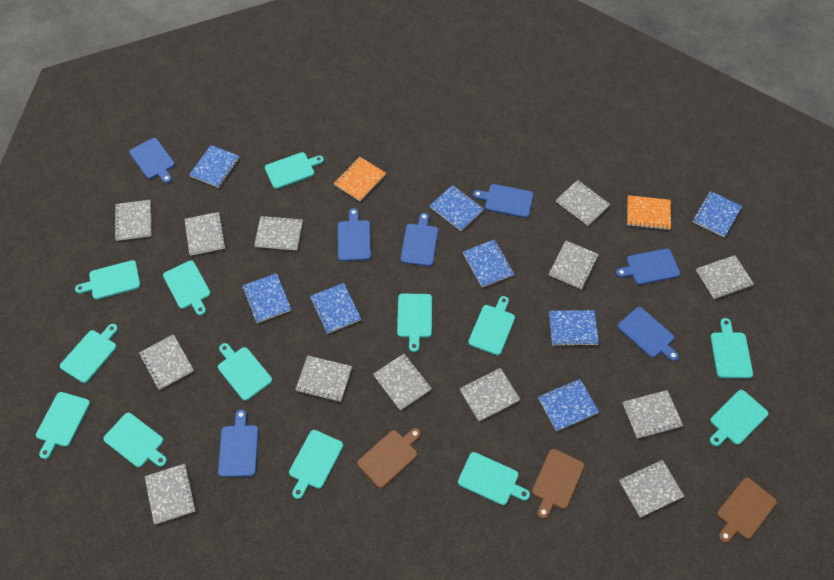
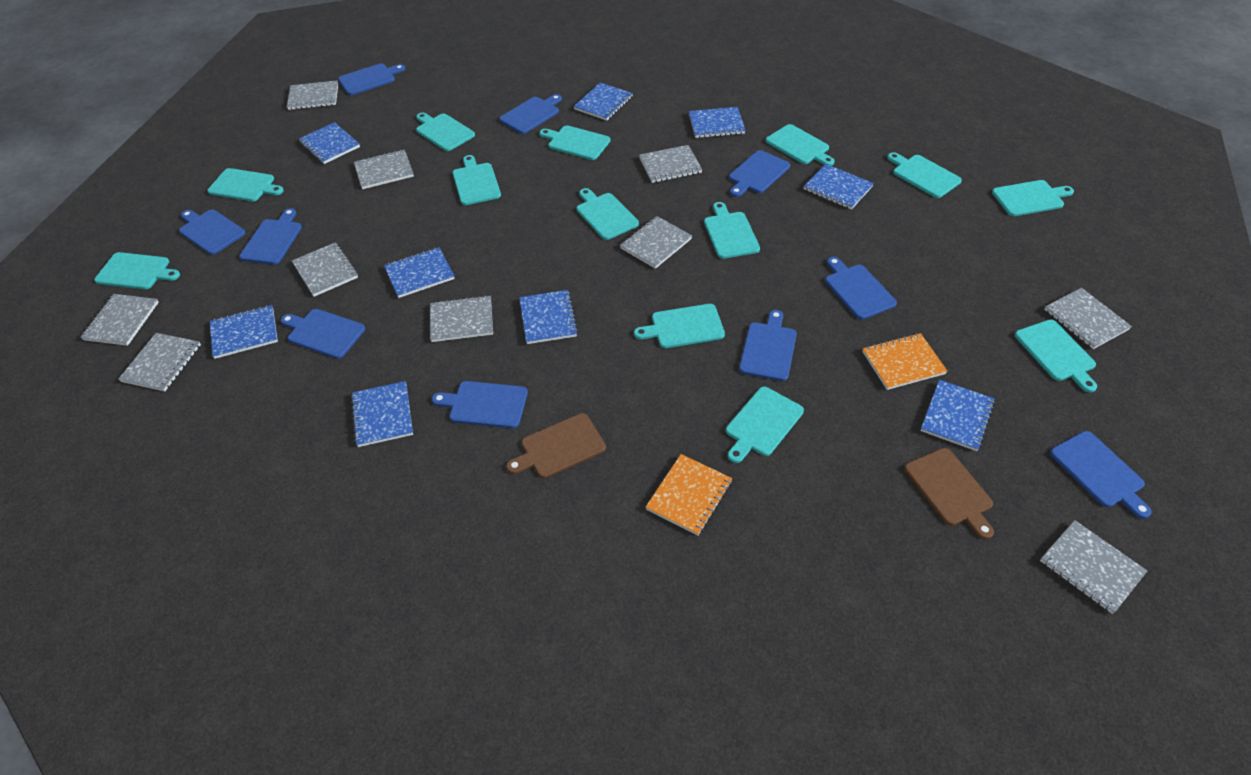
blue cutting board: [129,138,175,183] [218,410,259,477] [338,208,371,261] [401,213,438,266] [473,184,534,218] [616,249,680,285] [618,307,679,361] = 7 -> [179,210,245,255] [239,208,302,264] [281,309,365,359] [338,63,405,95] [432,381,528,428] [499,94,562,134] [729,150,790,197] [739,310,797,381] [825,257,897,320] [1050,431,1152,519] = 10
blue notebook: [189,145,240,188] [242,273,291,323] [310,283,361,334] [429,185,484,231] [463,239,514,287] [538,379,599,431] [549,310,599,346] [693,191,742,237] = 8 -> [210,305,278,359] [299,122,360,164] [351,381,413,447] [384,247,455,298] [519,290,578,344] [574,83,633,121] [689,107,746,138] [804,164,874,210] [921,380,995,451] = 9
brown cutting board: [357,428,421,488] [532,449,585,519] [717,477,777,543] = 3 -> [506,413,606,478] [905,448,994,539] = 2
grey notebook: [114,200,151,241] [139,334,194,390] [145,464,196,524] [184,212,226,256] [254,216,303,250] [295,355,352,402] [373,354,432,411] [460,368,520,421] [549,241,599,289] [556,180,610,226] [620,460,685,518] [623,390,683,439] [696,255,754,299] = 13 -> [80,294,159,346] [118,333,201,391] [287,80,338,110] [292,242,358,297] [354,150,414,189] [430,295,493,342] [620,216,692,269] [639,145,702,183] [1040,520,1147,614] [1044,288,1132,349] = 10

